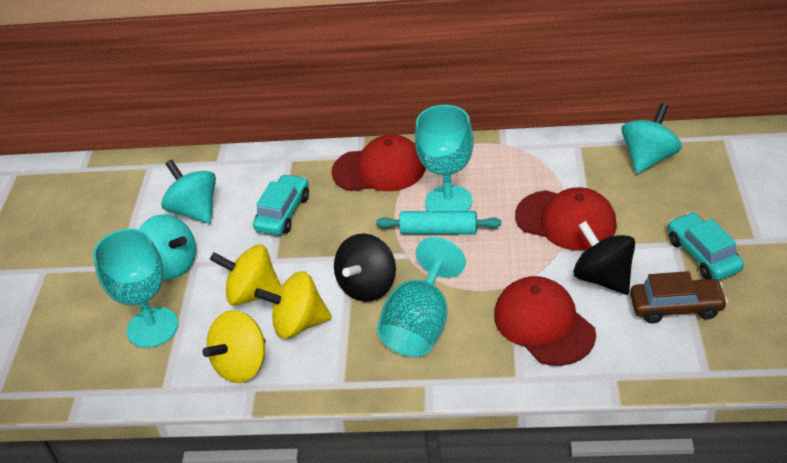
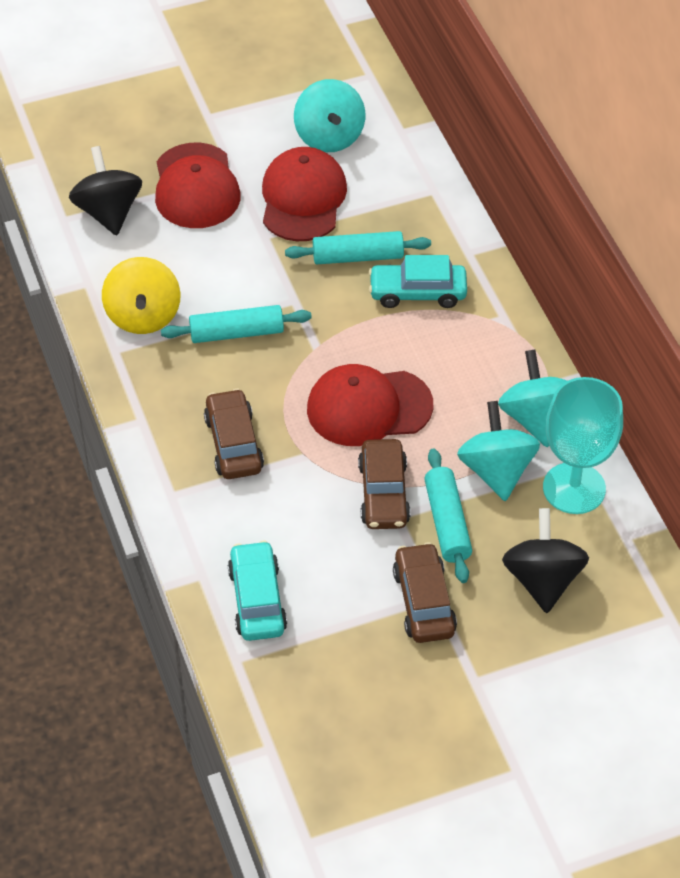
brown car: [630,271,728,324] = 1 -> [204,389,264,479] [358,439,411,529] [393,542,457,643] = 3
turquoise goblet: [93,228,179,348] [377,237,466,357] [415,105,474,211] = 3 -> [543,377,623,514] = 1
turquoise rolling pin: [376,211,501,235] = 1 -> [161,305,312,343] [285,231,431,264] [424,448,472,583] = 3
yellow spinning top: [202,310,266,383] [210,244,281,305] [254,271,332,339] = 3 -> [102,257,181,334] = 1

